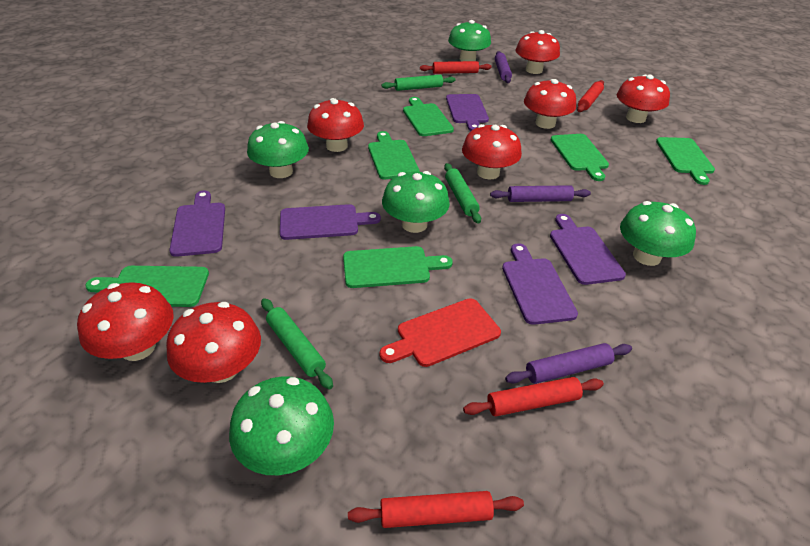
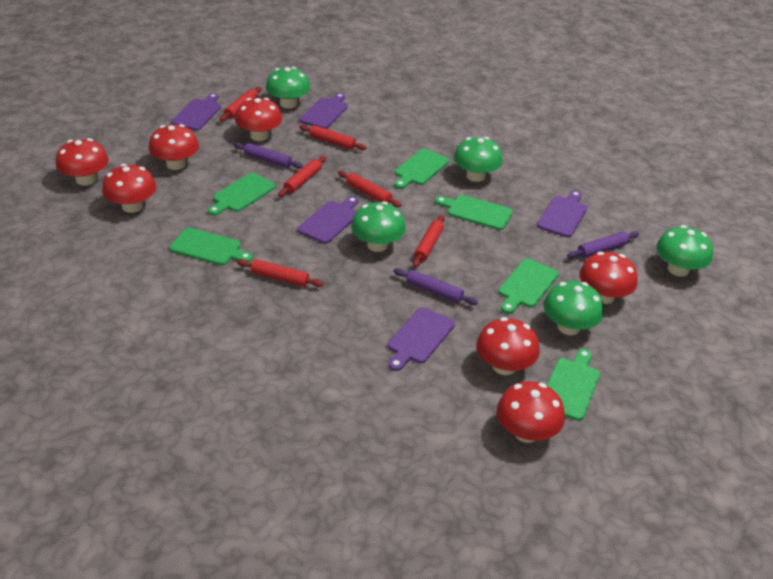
green rolling pin: [261,298,333,389] [382,75,455,91] [444,163,481,224] = 3 -> none = 0
red cutting board: [380,298,501,367] = 1 -> none = 0
red rolling pin: [348,491,524,528] [420,61,491,74] [463,377,604,417] [577,80,604,112] = 4 -> [220,87,262,121] [237,259,324,287] [278,156,326,197] [299,125,367,150] [338,171,401,207] [413,215,445,268] = 6

